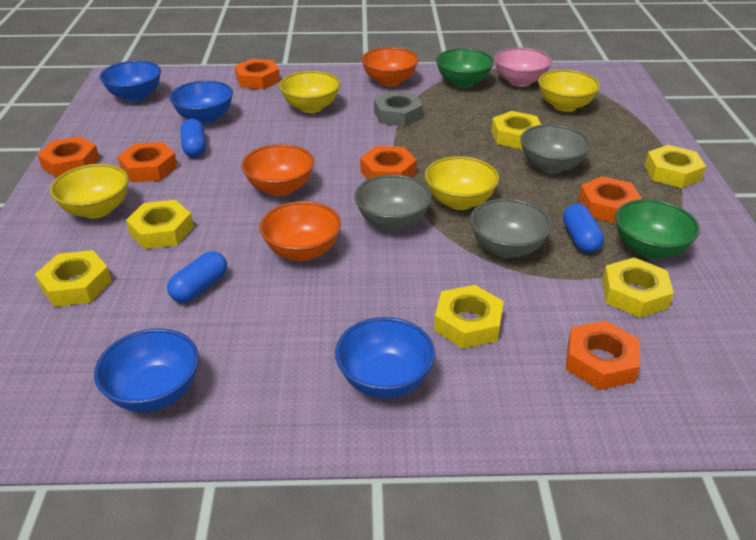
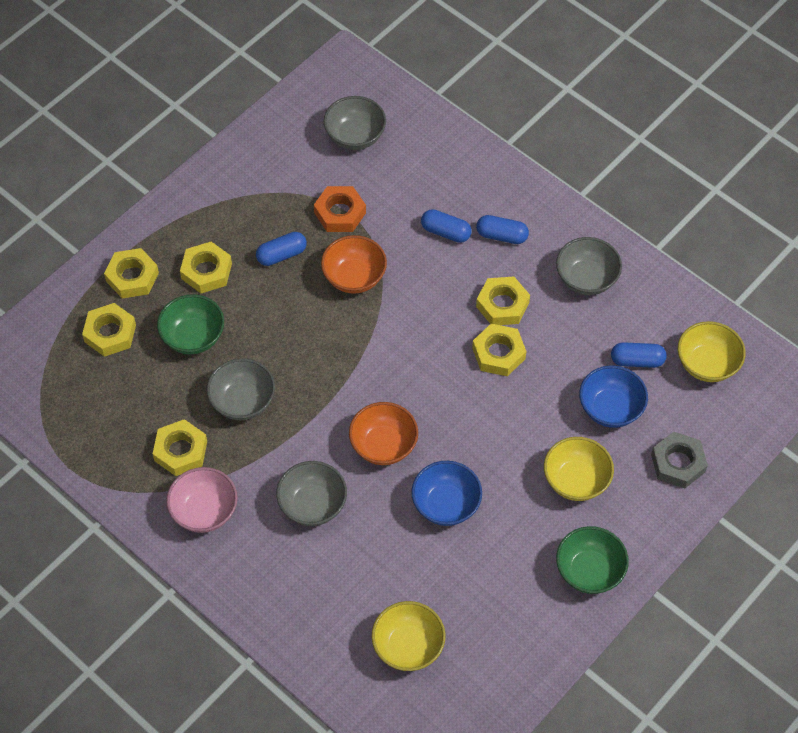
blue bowl: [94,328,199,412] [100,61,161,102] [169,80,233,124] [335,317,435,398] = 4 -> [411,461,482,526] [579,365,648,428] = 2
blue capsule: [167,251,227,303] [180,119,206,157] [563,204,604,253] = 3 -> [256,232,307,266] [421,209,472,243] [476,215,529,244] [611,342,667,368] = 4
grey bowl: [354,174,432,231] [470,198,552,258] [520,124,591,174] = 3 -> [207,358,275,420] [276,461,347,526] [324,96,386,150] [556,237,622,295] = 4
orange bowl: [241,144,314,196] [259,201,341,261] [361,47,419,87] = 3 -> [321,235,387,294] [349,402,418,465] = 2
orange nut: [38,136,100,178] [117,142,177,182] [235,59,280,89] [360,146,417,179] [566,320,640,390] [578,176,642,223] = 6 -> [314,186,366,232] = 1
yellow bowl: [50,164,129,218] [279,71,340,113] [425,156,499,210] [538,69,600,112] = 4 -> [372,601,445,671] [544,437,614,501] [678,321,745,382] = 3

